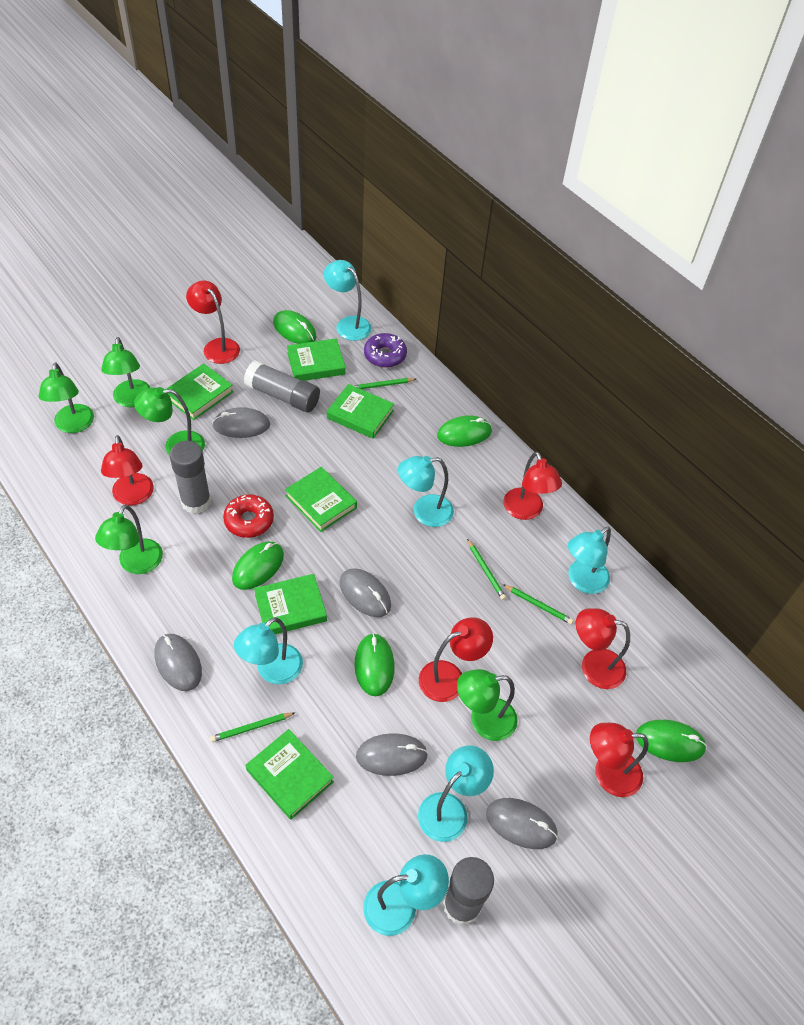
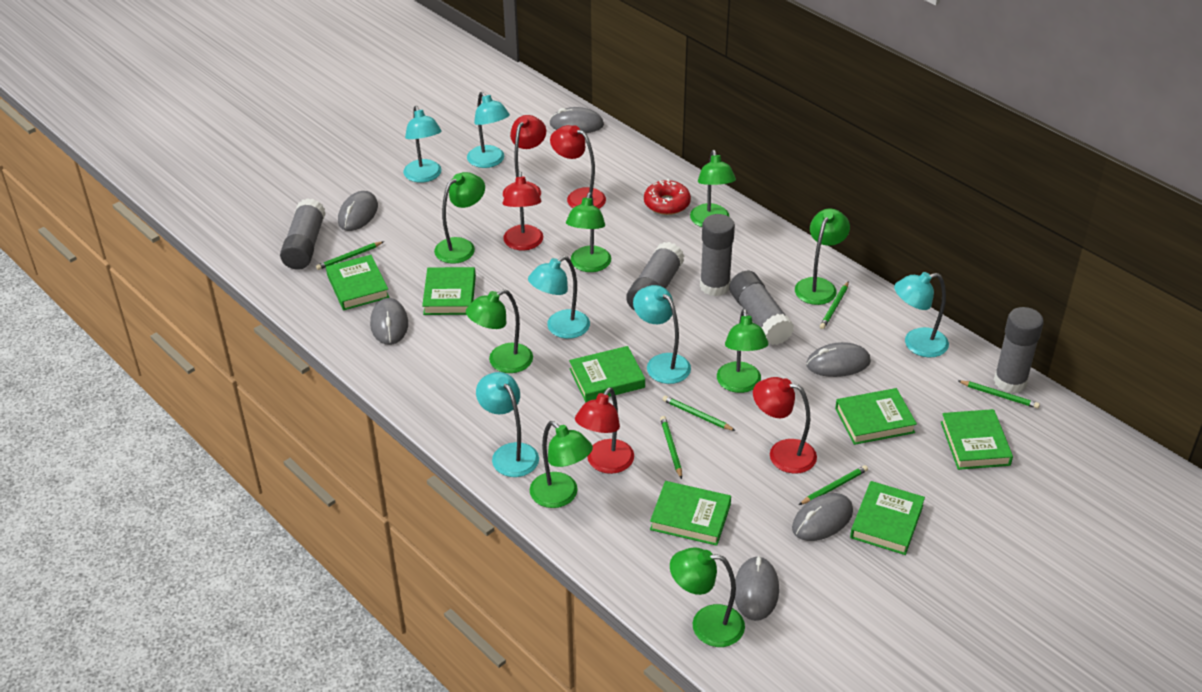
green book: [165,363,233,420] [246,729,334,820] [254,574,327,634] [285,467,357,532] [287,338,346,381] [327,384,394,439] = 6 -> [326,255,389,310] [422,267,476,315] [569,346,645,402] [650,481,731,546] [835,388,917,445] [850,481,925,555] [941,409,1013,470] = 7
green lamp: [38,362,94,433] [95,505,163,574] [101,337,151,407] [134,387,205,456] [457,669,518,741] = 5 -> [434,172,485,264] [466,289,533,373] [530,421,593,508] [566,192,611,272] [670,547,745,647] [690,150,736,227] [717,309,769,393] [795,209,850,305] = 8
green mouse: [232,542,284,590] [273,310,317,344] [354,633,395,696] [437,416,492,447] [636,720,707,762] = 5 -> none = 0
green pencil: [210,712,296,742] [353,378,416,389] [467,539,506,600] [503,584,574,624] = 4 -> [316,241,384,270] [660,416,682,479] [662,396,736,431] [799,465,868,505] [820,281,849,329] [957,380,1040,408] = 6
grey glue stick: [169,441,211,514] [244,361,320,412] [443,857,494,925] = 3 -> [280,198,326,270] [626,242,684,311] [700,214,735,296] [729,271,794,345] [994,307,1044,393] = 5
grey mouse: [154,634,202,691] [212,407,270,438] [339,568,391,617] [356,733,428,776] [486,798,558,849] = 5 -> [338,191,378,231] [370,298,408,345] [549,107,604,133] [735,556,779,621] [792,493,853,541] [806,342,871,377] = 6
purple donut: [364,333,407,368] = 1 -> none = 0
red lamp: [101,435,154,505] [186,280,240,364] [419,617,493,702] [503,452,562,520] [576,608,630,689] [590,723,649,797] = 6 -> [503,115,546,197] [503,171,543,250] [550,125,606,209] [575,387,634,474] [753,377,817,474] = 5

